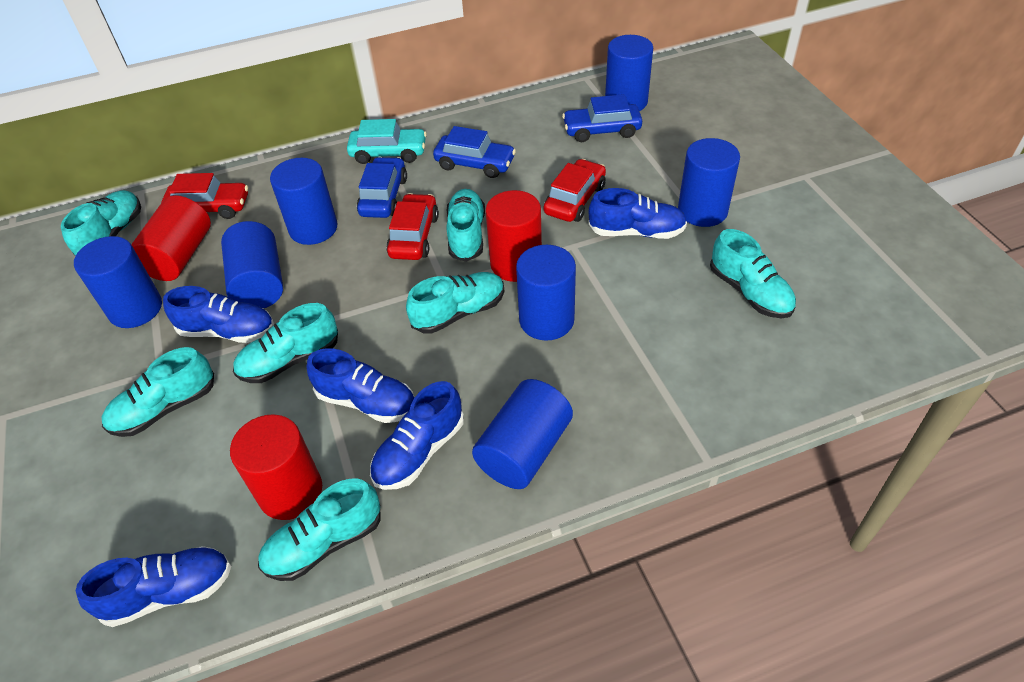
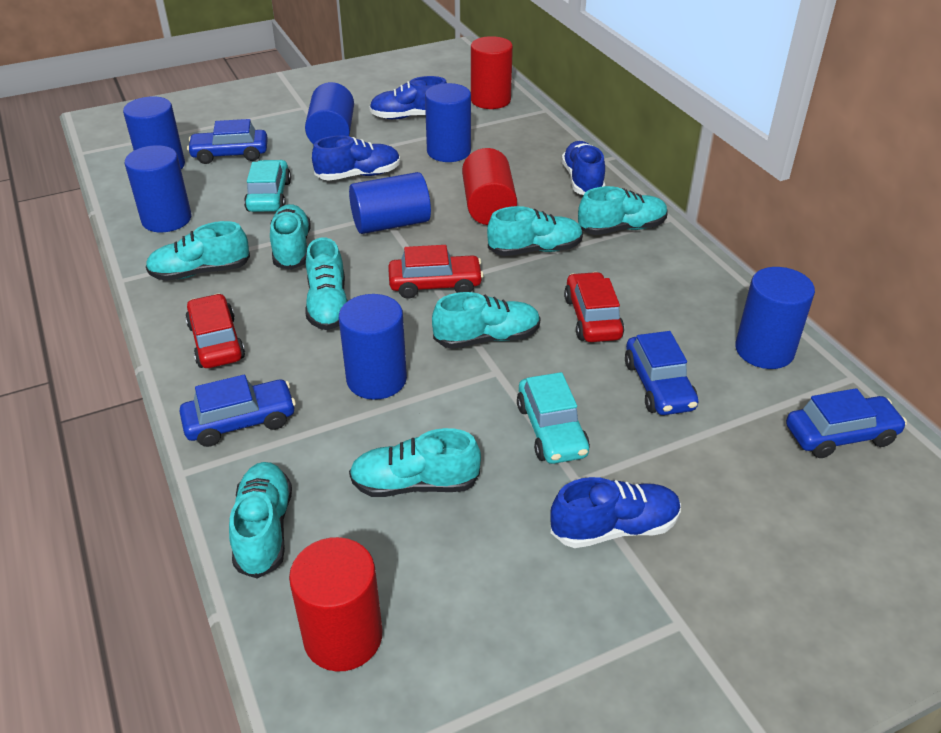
blue car: [357,157,407,218] [433,126,516,178] [562,94,642,142] = 3 -> [179,375,296,447] [187,119,268,164] [625,331,698,415] [786,388,907,458] = 4
blue shoe: [76,546,231,627] [163,286,274,343] [307,348,414,423] [370,381,464,490] [589,188,687,239] = 5 -> [312,135,400,180] [369,76,447,119] [550,477,681,548] [562,141,605,195] = 4
turquoise car: [347,119,427,164] = 1 -> [244,160,291,212] [517,372,590,464] = 2
turquoise shoe: [61,190,141,256] [102,347,214,437] [233,303,338,383] [258,478,380,581] [406,272,505,334] [447,189,485,262] [710,229,796,318] = 7 -> [146,221,250,281] [229,462,292,578] [270,204,310,270] [306,237,348,330] [349,428,481,497] [432,292,541,349] [487,206,583,256] [578,186,668,235] = 8

